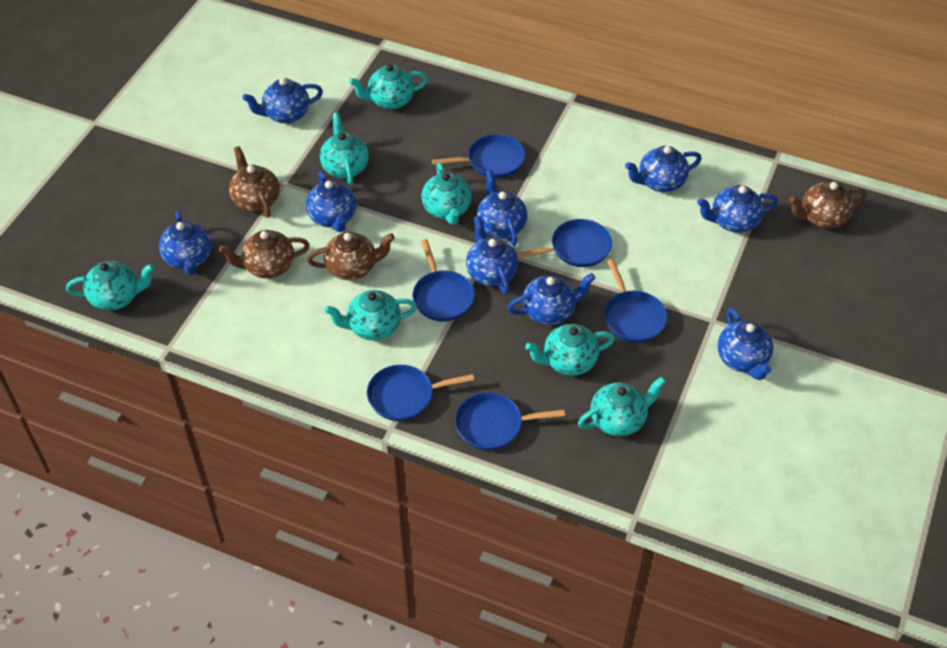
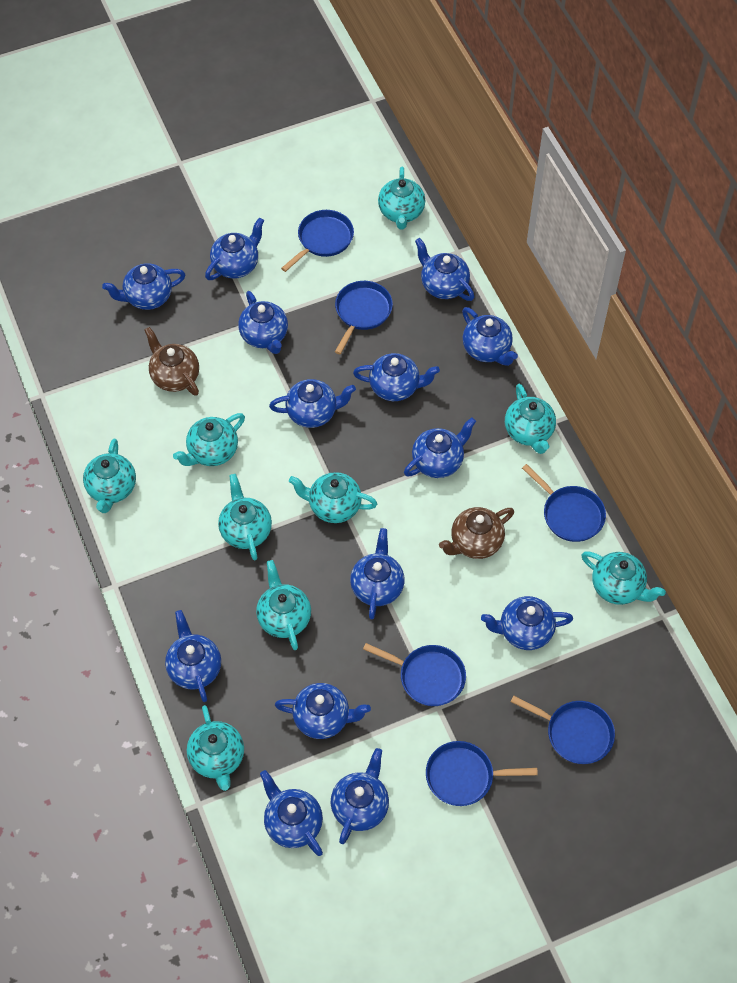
blue teapot: [159,211,212,275] [242,78,323,124] [306,171,357,232] [466,216,518,294] [477,170,527,246] [508,273,595,325] [625,146,702,192] [697,185,778,233] [717,308,773,380] = 9 -> [102,263,185,310] [165,610,221,702] [205,218,264,280] [238,291,288,354] [260,770,323,856] [269,379,356,428] [275,683,371,739] [331,748,389,844] [350,528,405,620] [353,353,440,401] [404,417,476,478] [415,238,474,301] [462,307,518,366] [481,596,573,650] = 14
brown teapot: [219,230,310,279] [229,146,280,217] [307,232,395,280] [789,181,866,229] = 4 -> [145,327,199,396] [439,507,514,559] = 2
turquoise teapot: [66,261,155,311] [320,112,369,185] [325,290,417,341] [349,64,428,109] [421,163,472,225] [525,324,615,376] [578,377,666,437] = 7 -> [83,439,136,513] [173,413,245,466] [187,705,244,791] [218,474,272,561] [256,560,311,650] [289,472,377,523] [378,167,425,230] [505,384,556,454] [582,551,666,605] = 9

